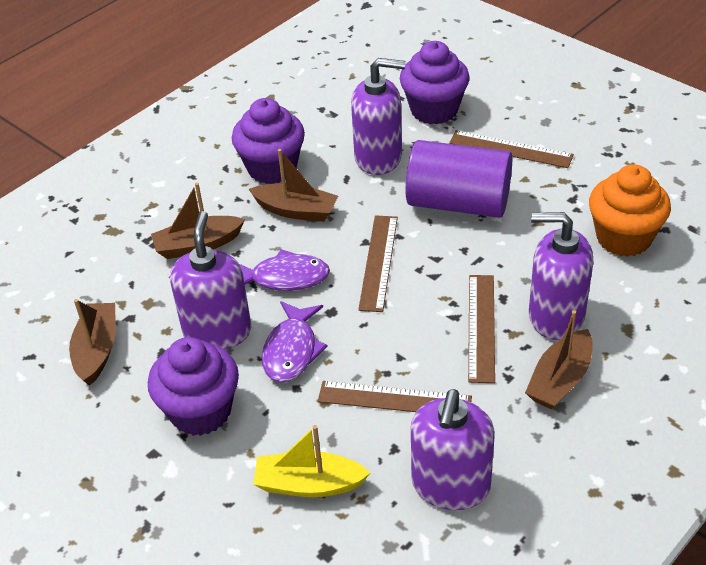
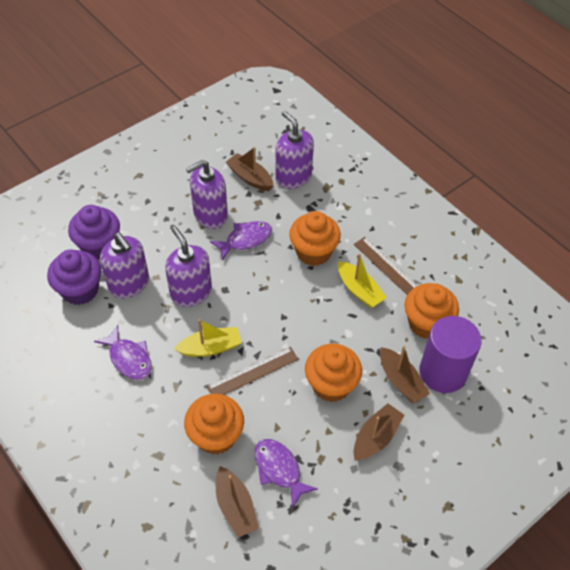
brown ruler: [318,381,472,412] [358,215,398,312] [449,130,574,168] [468,275,495,383] = 4 -> [207,347,298,395] [354,237,417,295] = 2
orange cupcake: [589,164,671,257] = 1 -> [184,394,244,454] [289,211,341,266] [305,344,362,402] [404,283,459,339] = 4
purple cupcake: [148,337,239,436] [232,98,305,184] [400,41,470,124] = 3 -> [47,249,101,305] [68,205,120,260] = 2
purple fish: [239,249,330,291] [262,301,328,382] = 2 -> [94,325,152,380] [210,221,272,261] [254,439,318,508] = 3
yellow boat: [253,425,370,497] = 1 -> [174,319,241,357] [338,254,387,308] = 2

